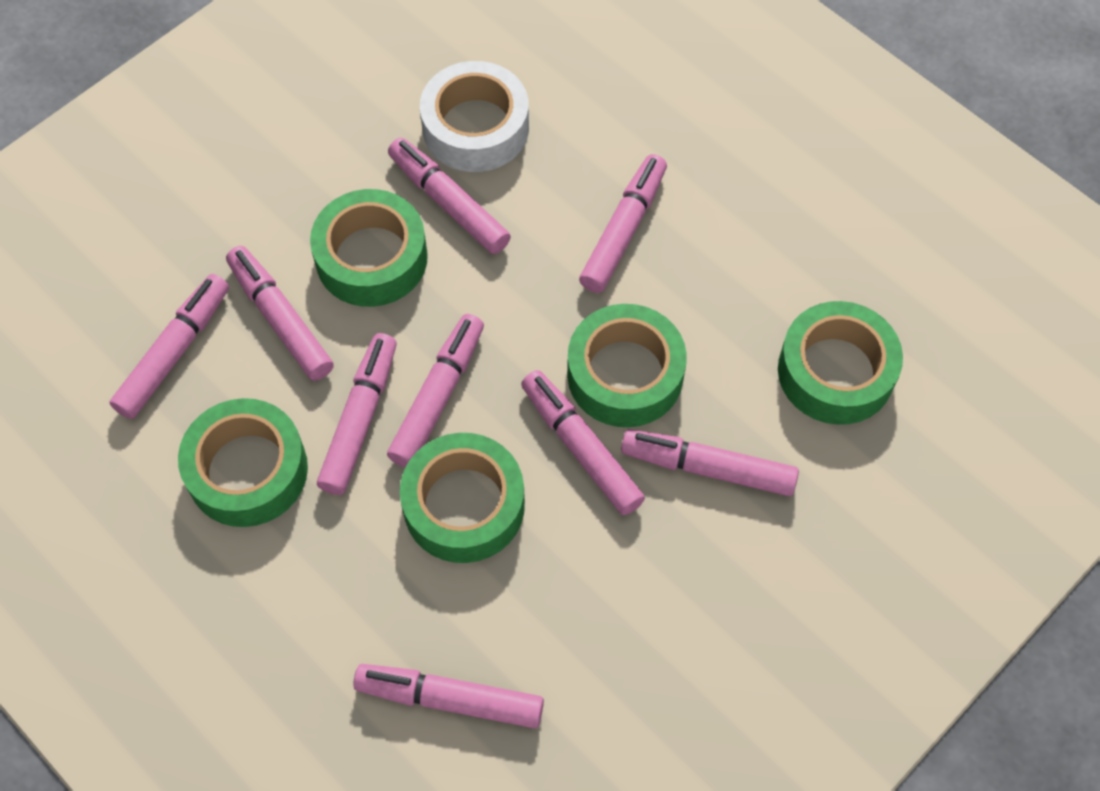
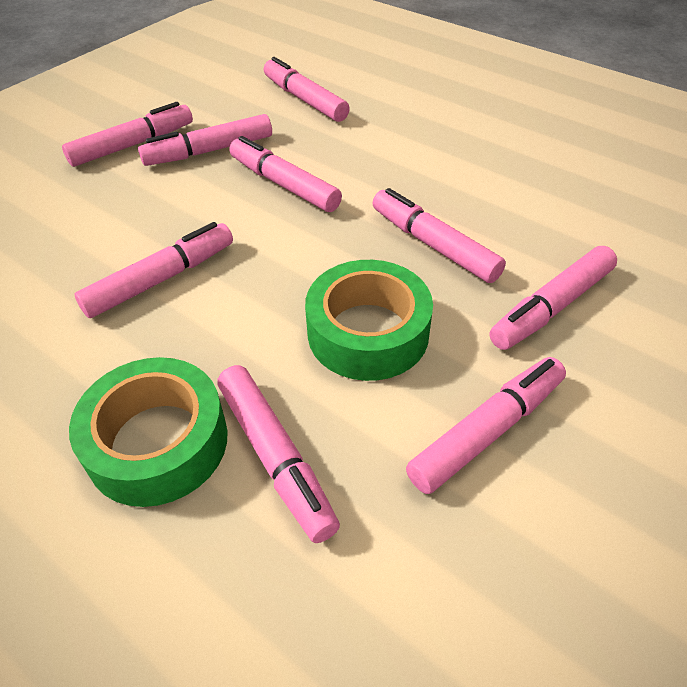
green tape: [178,398,308,527] [310,189,428,307] [400,433,525,563] [567,304,687,427] [778,301,903,425] = 5 -> [69,357,227,507] [305,260,433,381] = 2
white tape: [420,61,529,172] = 1 -> none = 0

